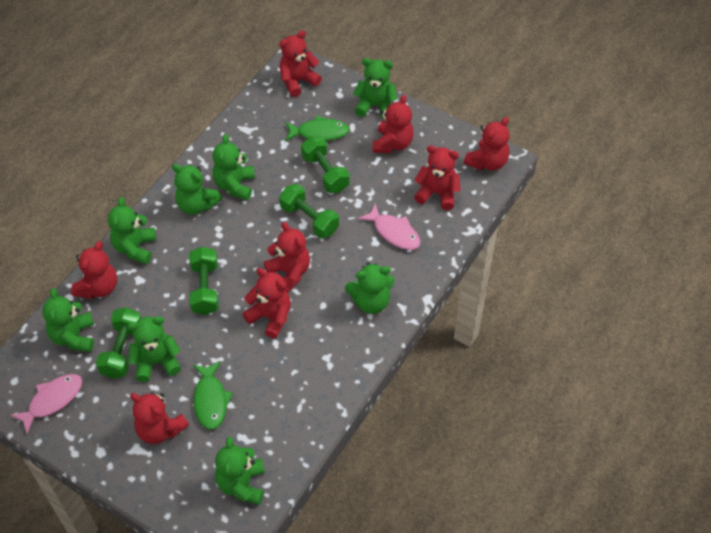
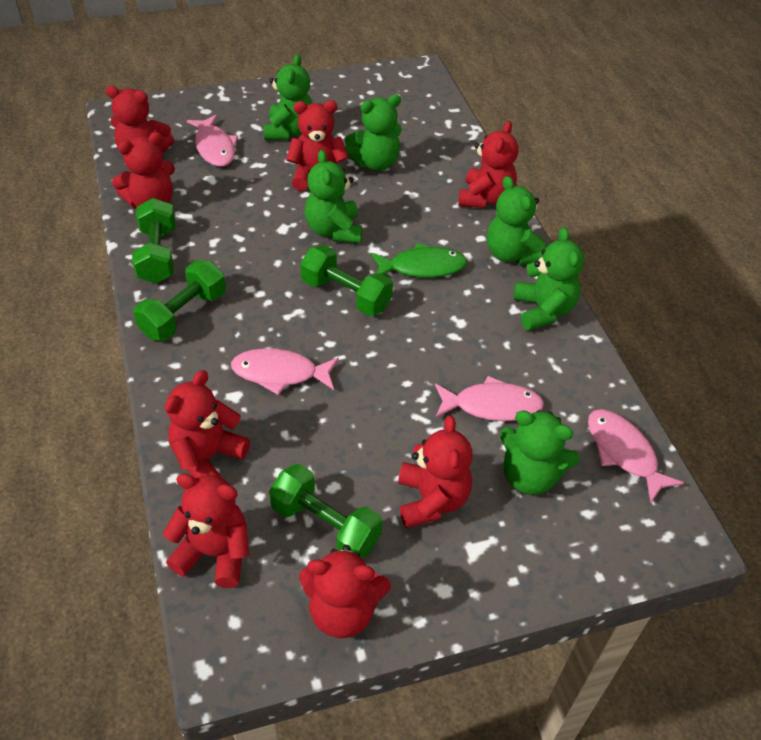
green fish: [193,361,233,430] [285,115,349,141] = 2 -> [371,243,467,278] = 1
green teddy bear: [42,288,94,352] [108,197,156,264] [127,316,181,382] [172,164,222,214] [212,134,255,200] [215,437,265,505] [345,262,394,314] [353,58,397,119] = 8 -> [264,54,313,140] [305,150,362,243] [345,94,402,171] [487,176,547,265] [500,410,580,495] [514,227,584,331] = 6
pink fish: [10,374,82,434] [358,204,420,250] = 2 -> [187,114,238,167] [231,348,339,395] [435,376,544,421] [588,409,684,503] = 4

